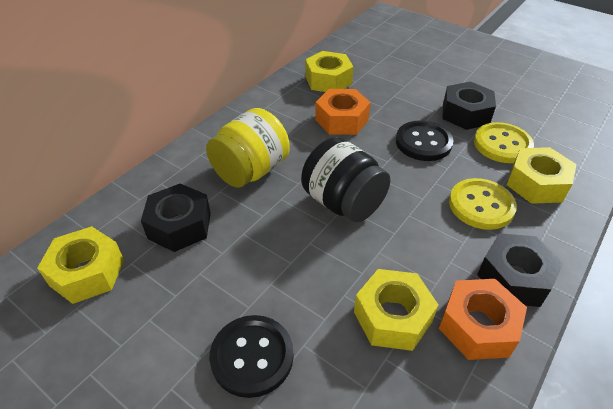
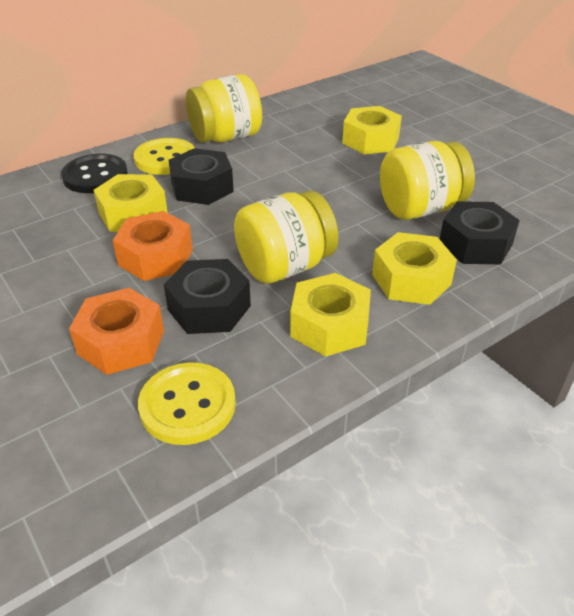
black button: [210,315,294,398] [396,120,453,161] = 2 -> [61,154,128,193] = 1
black jar: [301,137,390,223] = 1 -> none = 0
yellow jar: [206,108,290,188] = 1 -> [186,74,262,143] [234,191,339,284] [380,141,475,220] = 3

